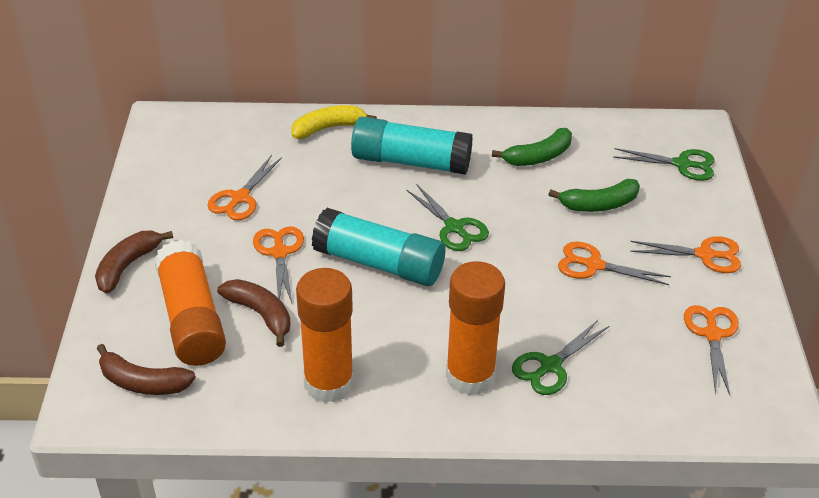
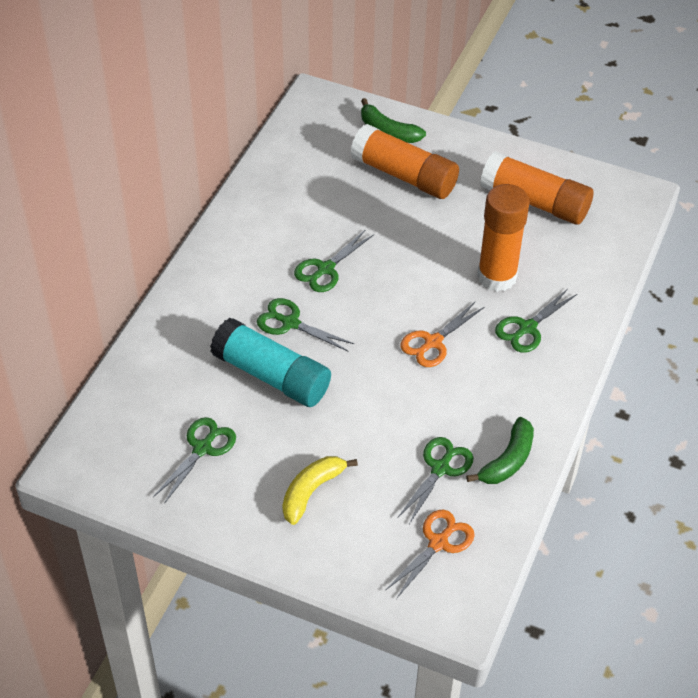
brown banana: [95,230,173,294] [97,344,196,395] [217,279,291,347] = 3 -> none = 0
green scissors: [406,184,489,251] [512,320,609,395] [613,148,715,181] = 3 -> [153,417,236,504] [257,298,354,352] [294,229,374,292] [397,437,474,524] [495,289,577,353] = 5
orange scissors: [207,155,282,220] [253,226,304,303] [558,242,671,285] [630,236,741,273] [684,305,739,395] = 5 -> [386,510,475,599] [400,301,485,367] = 2
turquoise glue stick: [312,208,445,286] [351,117,473,175] = 2 -> [210,318,331,407] = 1

